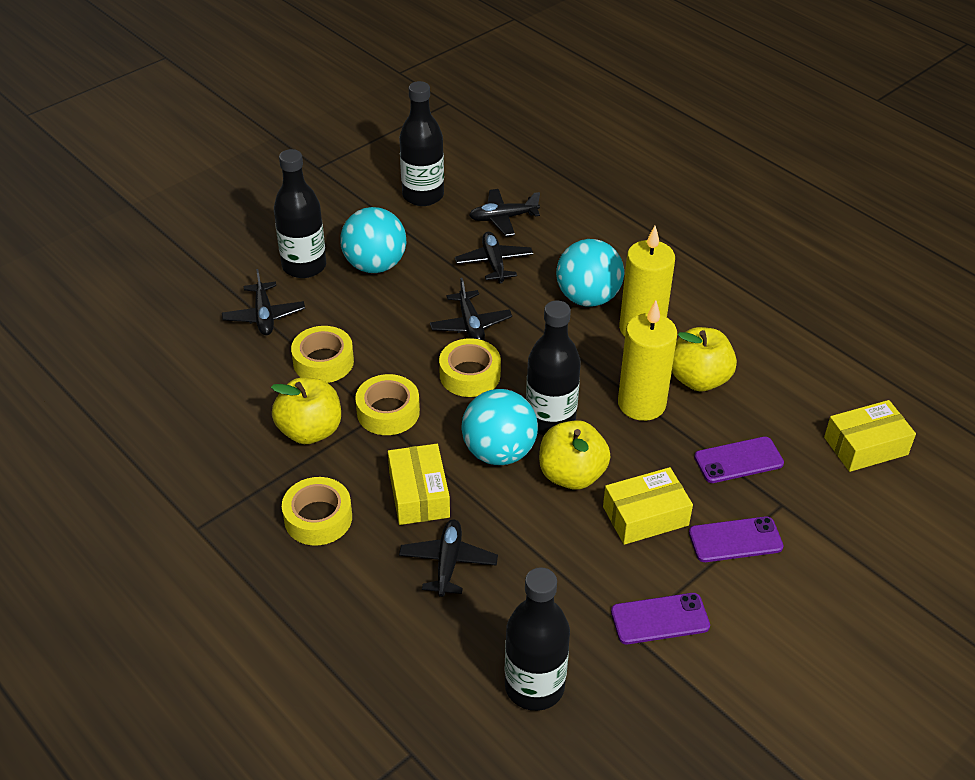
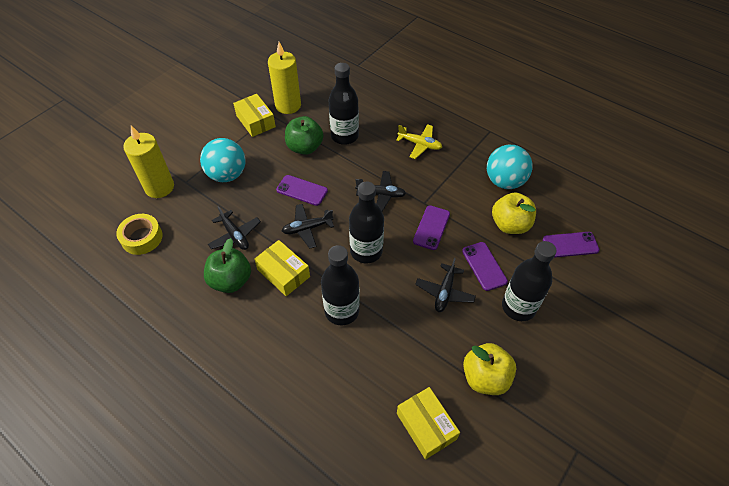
black plane: [222,269,305,335] [399,519,498,597] [430,278,512,341] [455,232,533,284] [469,189,540,236] = 5 -> [208,206,261,250] [282,204,334,248] [355,171,406,212] [415,258,476,312] = 4
green apple: none = 0 -> [204,238,251,293] [285,116,324,155] = 2
purple phone: [611,593,710,644] [689,516,783,562] [694,437,784,483] = 3 -> [276,175,328,206] [413,206,450,250] [462,242,508,291] [543,232,600,258] = 4
turquoise ball: [340,207,406,273] [461,389,538,465] [556,239,624,307] = 3 -> [200,138,246,182] [487,145,532,189] = 2
yellow apple: [271,377,341,444] [539,420,611,490] [672,327,737,391] = 3 -> [463,343,516,395] [492,192,536,234] = 2
yellow plane: none = 0 -> [396,124,442,159] = 1
yellow tape: [282,477,352,546] [291,326,354,383] [355,374,420,435] [439,338,501,397] = 4 -> [116,214,163,255] = 1

